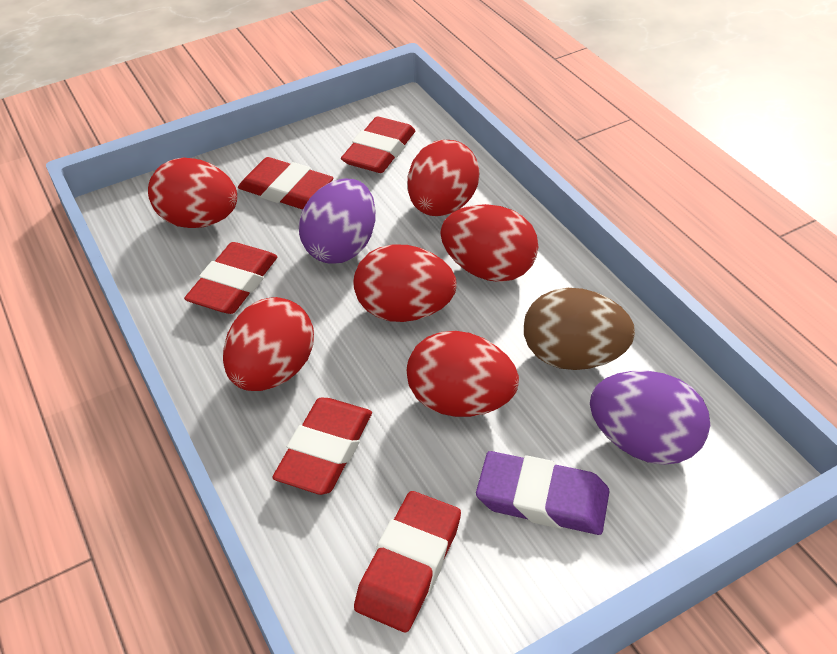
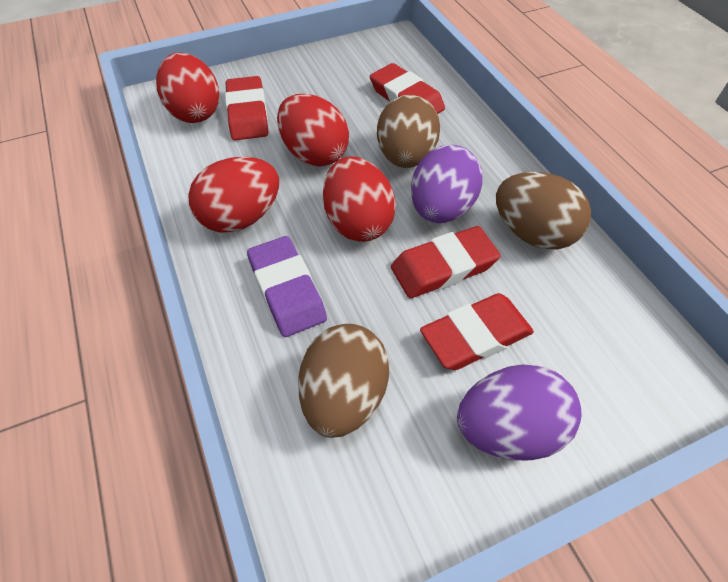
brown egg: [524,288,635,370] = 1 -> [298,324,389,438] [377,95,440,168] [496,172,591,250] = 3
red egg: [148,158,237,228] [223,297,314,391] [353,244,456,322] [407,140,480,216] [407,331,519,417] [440,204,538,282] = 6 -> [156,52,220,123] [188,157,279,233] [277,94,349,167] [323,156,396,242] = 4
red eraser: [184,242,277,314] [238,157,333,209] [272,398,372,495] [341,117,415,173] [354,491,461,632] = 5 -> [225,76,269,140] [370,63,445,114] [391,226,501,298] [420,293,534,370] = 4

